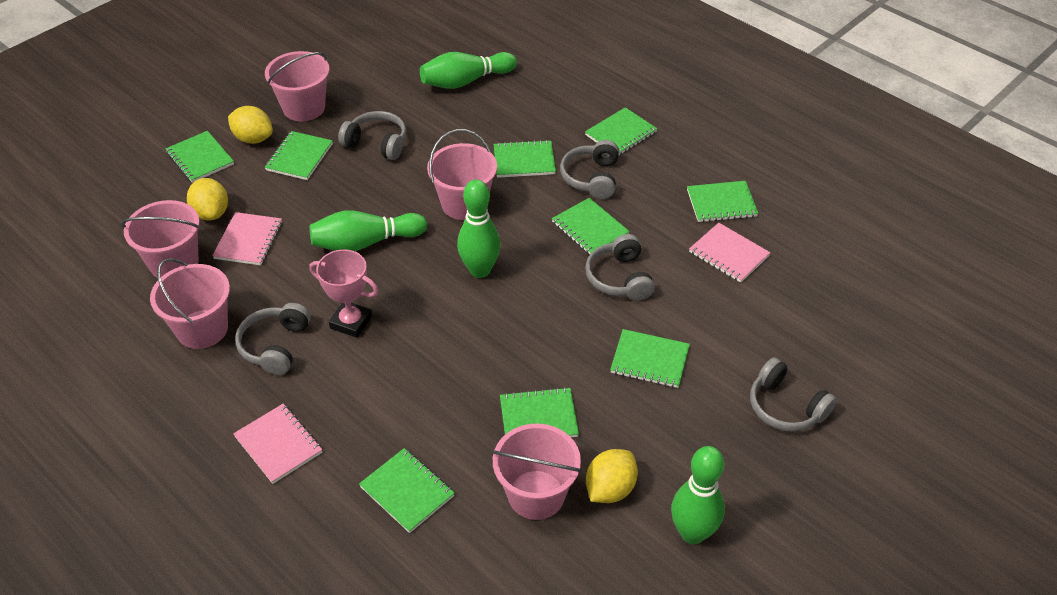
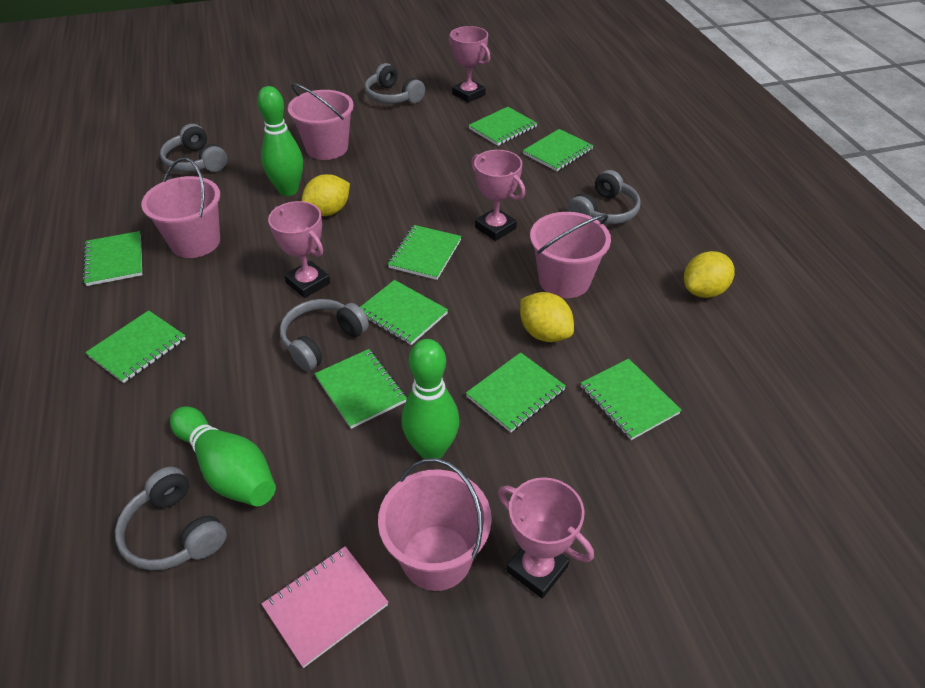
green bowling pin: [309,210,427,251] [420,52,517,89] [457,179,501,278] [671,446,725,544] = 4 -> [170,407,276,506] [257,86,303,196] [402,339,460,459] = 3
pink bucket: [121,200,200,278] [150,258,230,349] [265,51,329,121] [427,129,497,220] [492,423,581,520] = 5 -> [141,158,220,258] [288,83,354,160] [378,458,492,591] [530,212,611,298] = 4
pink notebook: [212,212,282,265] [233,404,322,484] [689,223,771,283] = 3 -> [262,546,388,668] = 1
pink trophy: [309,249,378,338] = 1 -> [268,201,330,298] [449,26,490,103] [471,150,525,241] [498,477,594,598] = 4

